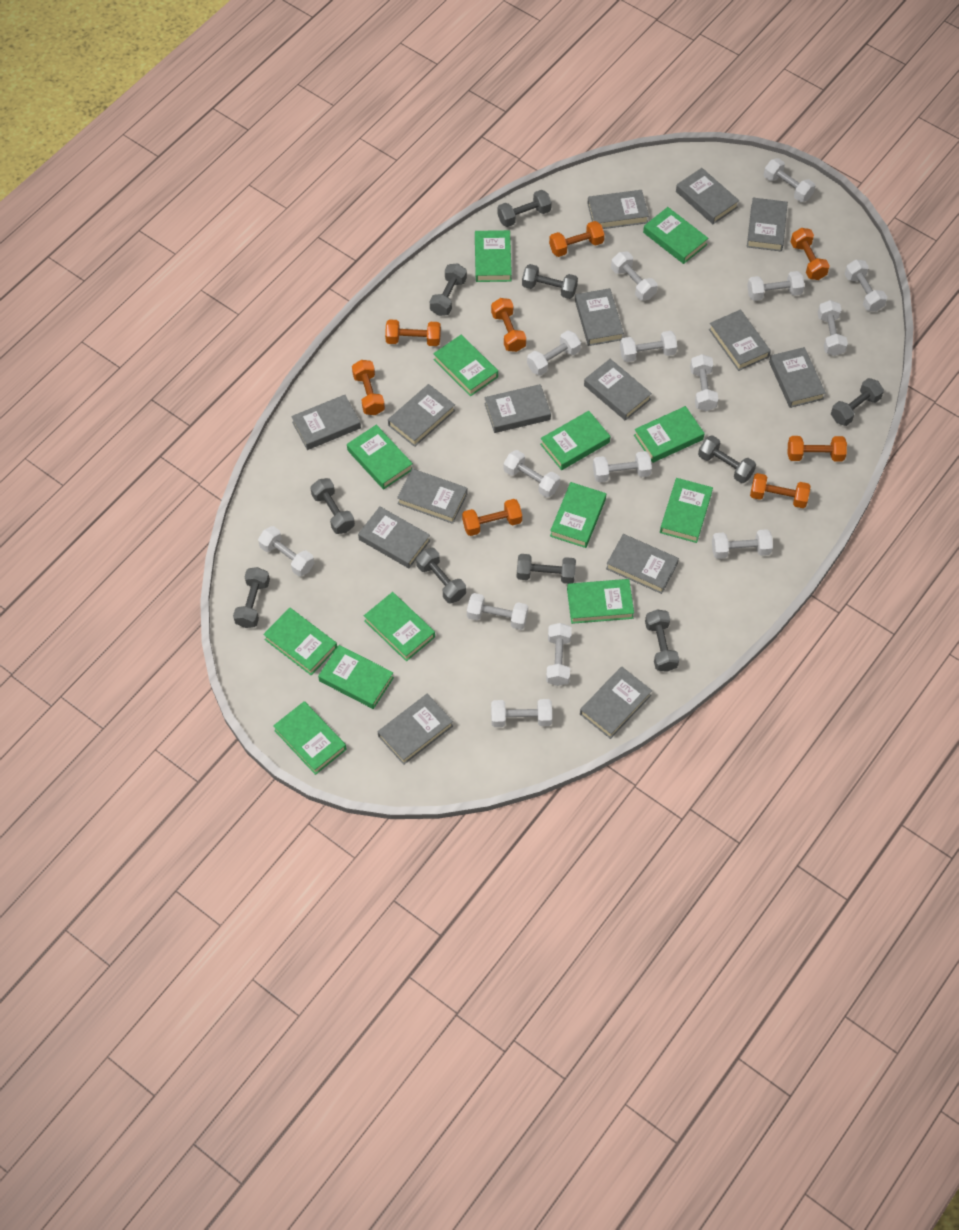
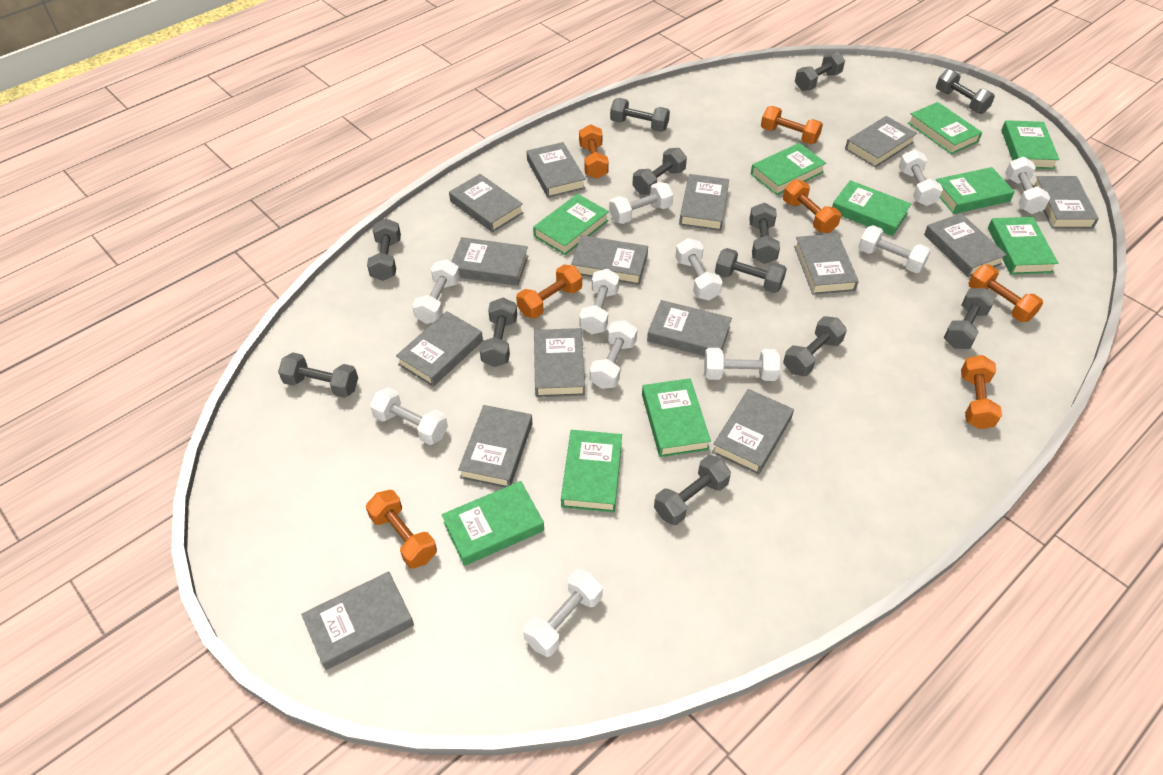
green book: [263,608,337,675] [273,701,347,775] [318,645,394,709] [347,425,413,489] [364,592,435,661] [433,335,498,396] [475,230,512,282] [540,411,610,470] [550,482,606,548] [567,579,634,624] [634,406,705,463] [643,207,708,264] [660,478,713,543] = 13 -> [442,481,544,566] [533,194,609,255] [561,430,622,512] [642,378,711,457] [751,143,826,195] [832,180,911,236] [908,102,982,154] [936,167,1015,214] [988,217,1058,275] [1001,120,1060,169] = 10
grey dumbbell: [233,567,270,628] [310,478,355,534] [416,548,466,604] [430,263,467,316] [497,190,552,227] [517,554,576,584] [522,264,578,299] [645,609,679,672] [698,435,756,483] [831,378,884,426] = 10 -> [278,352,358,398] [367,218,401,281] [480,298,517,367] [610,98,670,132] [632,148,687,195] [654,455,731,525] [715,248,787,293] [749,203,780,264] [783,316,847,376] [795,51,845,91] [936,69,995,114] [944,288,995,349] = 12
orange dumbbell: [352,360,385,415] [385,319,441,346] [462,499,522,536] [491,298,526,352] [549,221,605,257] [750,473,810,508] [788,436,847,462] [791,228,830,280] = 8 -> [366,490,437,569] [516,264,582,319] [579,124,609,179] [761,106,823,144] [783,179,841,233] [961,355,1002,429] [968,265,1043,322] = 7
white dumbbell: [258,526,314,577] [467,593,528,630] [491,699,552,727] [503,450,560,498] [527,330,581,376] [546,623,572,686] [593,451,652,482] [611,252,658,301] [620,331,677,362] [690,354,718,411] [712,529,773,559] [747,271,805,301] [764,158,815,202] [818,300,848,356] [845,260,887,312] = 15 -> [370,387,448,445] [412,259,460,324] [523,569,603,657] [579,269,620,334] [590,320,637,389] [609,182,673,224] [675,238,723,300] [704,348,780,381] [858,225,931,273] [899,149,943,206] [1005,157,1050,214] = 11

